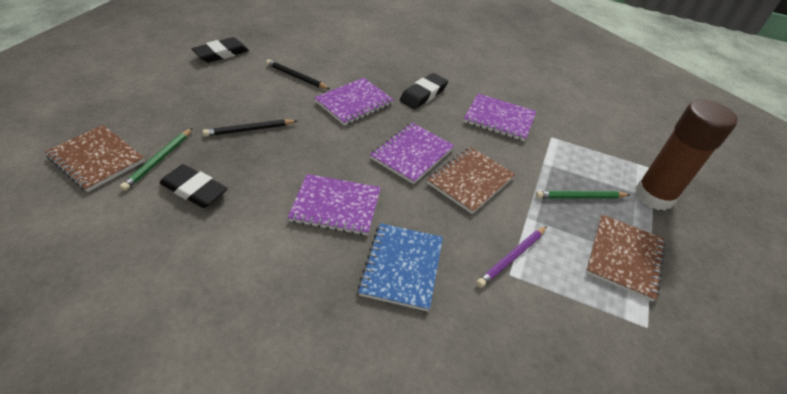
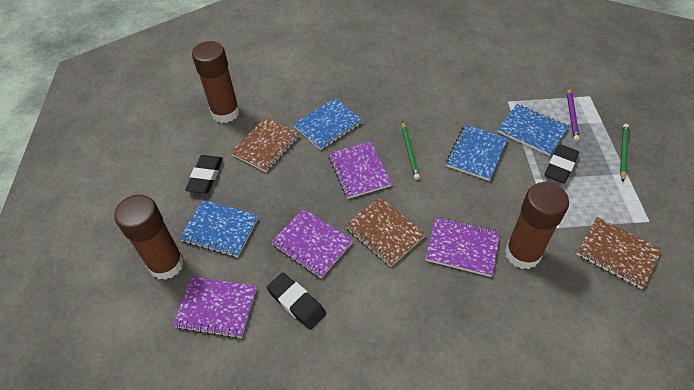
black pencil: [203,119,297,136] [266,60,330,89] = 2 -> none = 0
blue notebook: [358,223,443,311] = 1 -> [179,200,258,257] [293,98,363,150] [446,125,508,181] [497,104,569,156] = 4
brown glue stick: [635,99,738,210] = 1 -> [114,195,184,280] [192,41,240,123] [505,182,569,269] = 3

